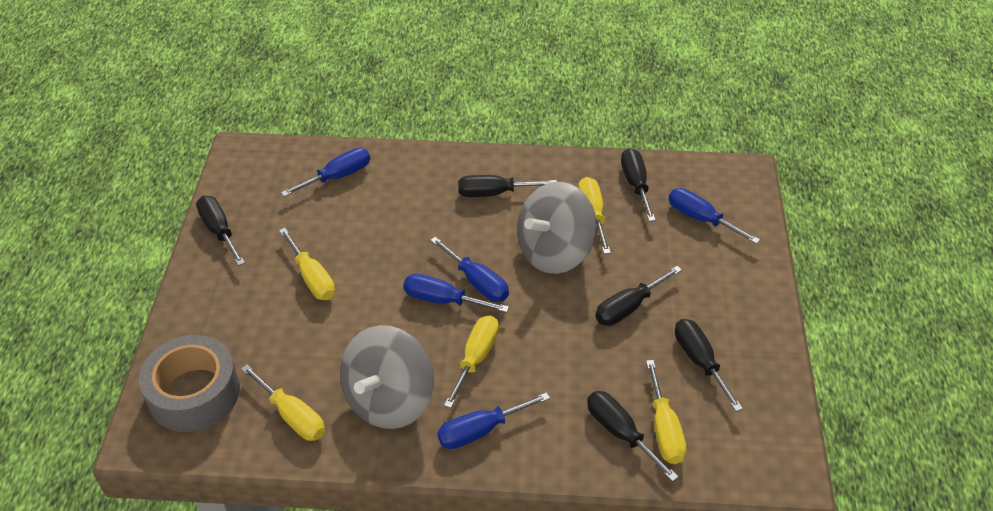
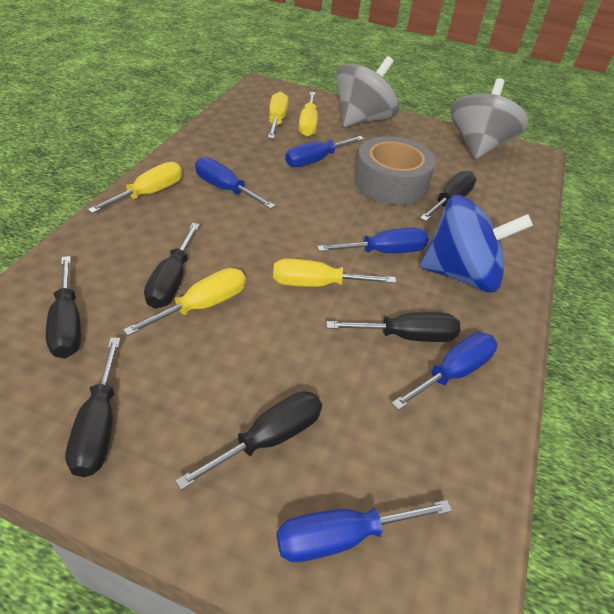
blue spinning top: none = 0 -> [420,195,533,292] = 1

